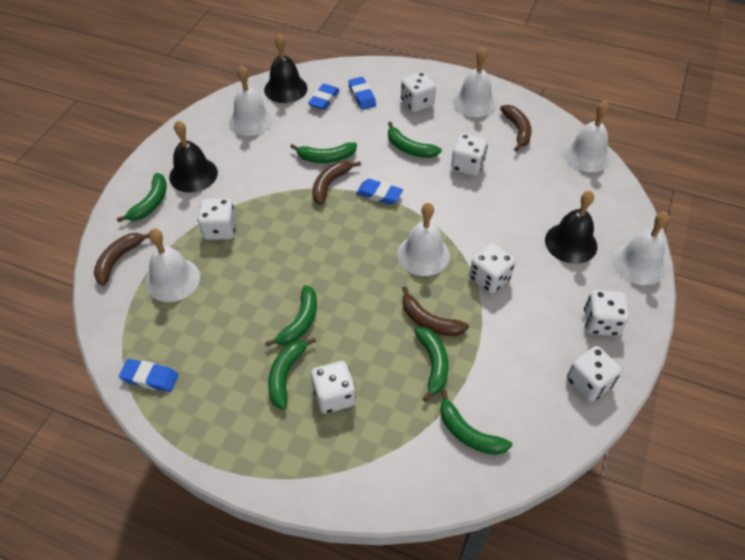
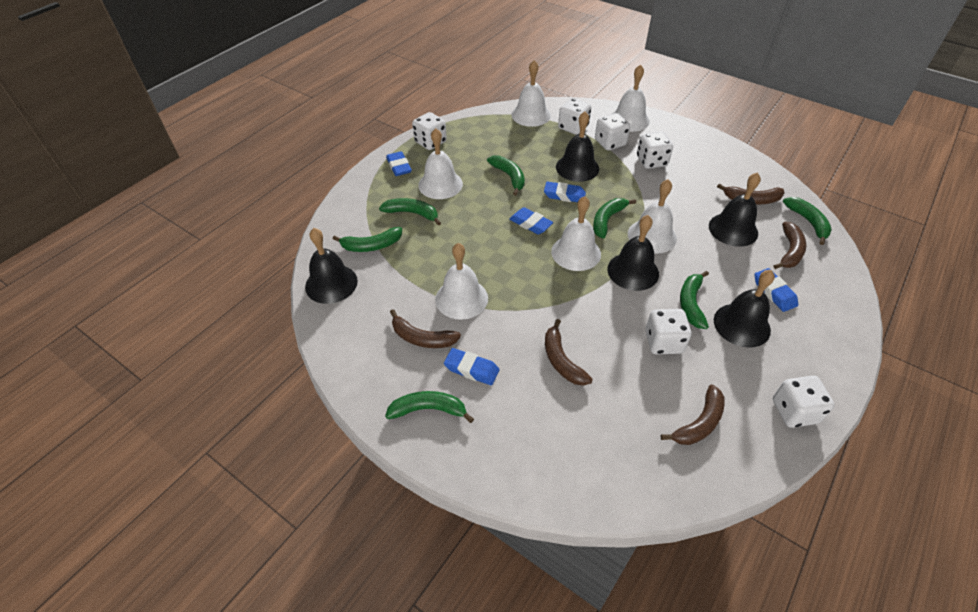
black bell: [169,121,218,193] [264,34,308,103] [545,191,597,264] = 3 -> [305,228,358,304] [556,112,599,182] [607,215,659,291] [709,172,761,247] [714,270,775,348] = 5
blue eraser: [119,359,179,392] [308,84,340,110] [348,77,376,110] [356,179,403,205] = 4 -> [386,151,412,176] [444,348,500,385] [509,207,553,234] [544,182,586,202] [754,268,798,312] = 5
brown banana: [94,233,149,286] [312,161,361,205] [402,286,469,336] [500,105,531,151] = 4 -> [390,309,461,348] [545,319,593,386] [661,384,725,445] [717,183,785,204] [774,222,806,269] = 5
white dice: [198,198,236,240] [311,361,356,414] [401,72,436,112] [451,134,487,176] [469,243,515,293] [567,346,622,402] [584,290,629,336] = 7 -> [412,112,447,150] [558,98,591,135] [595,113,630,150] [637,132,673,169] [645,309,692,355] [773,376,835,428] = 6

